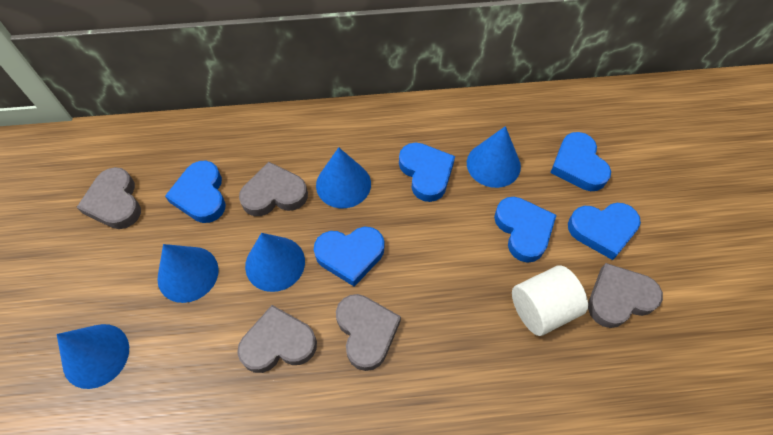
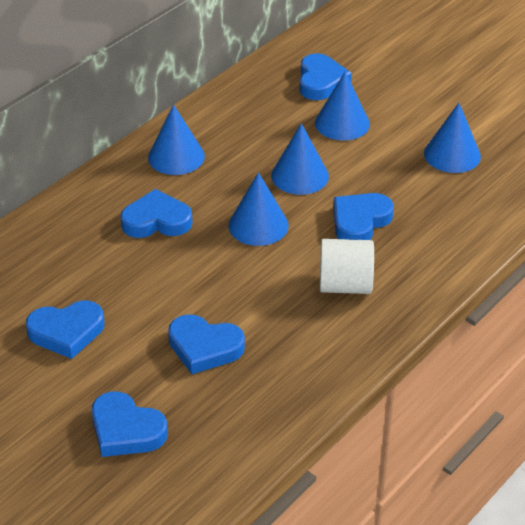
grey heart: [76,167,141,229] [237,305,317,373] [239,162,308,216] [336,294,401,371] [588,263,663,328] = 5 -> none = 0

